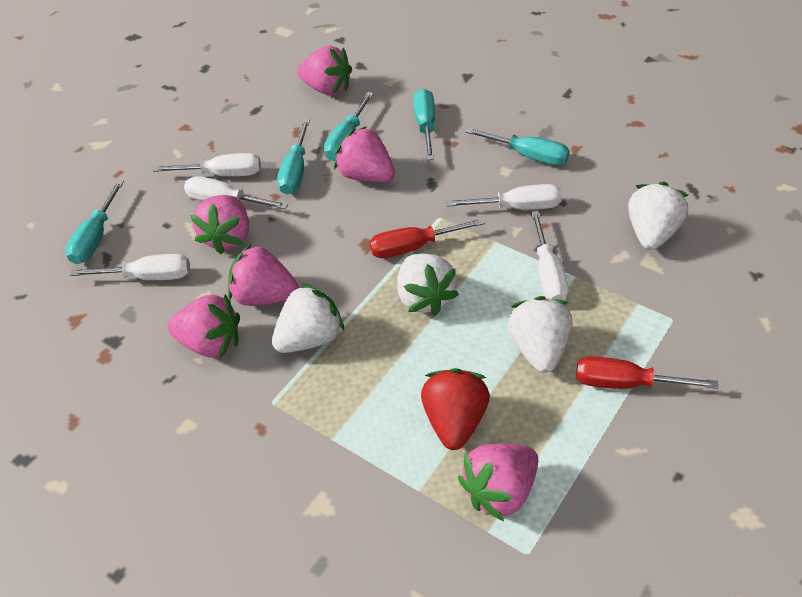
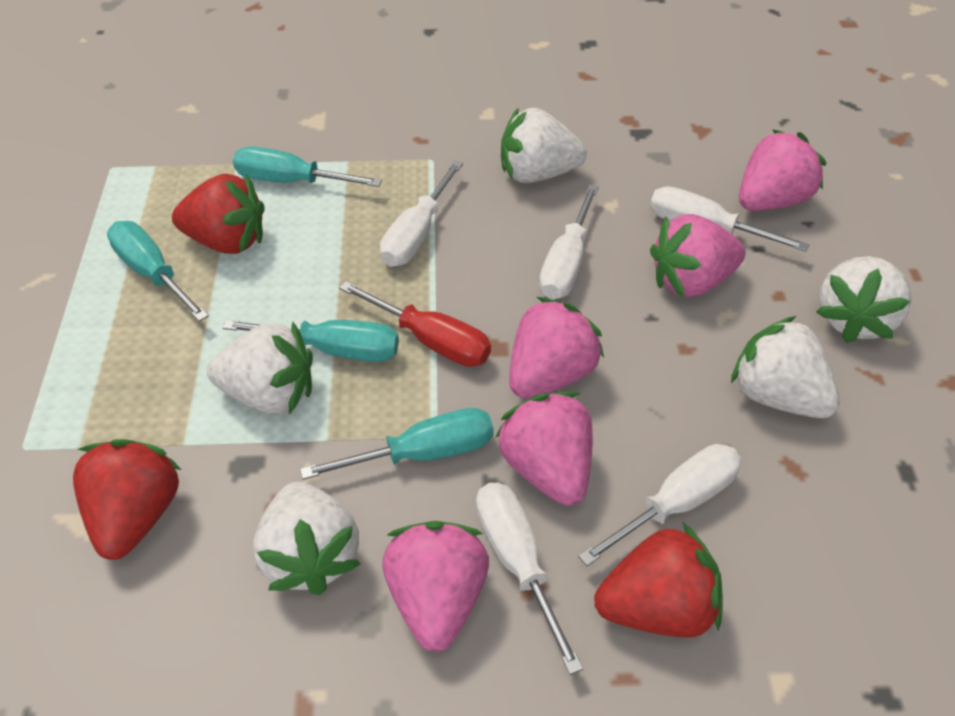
pink strawberry: [168,294,240,358] [190,195,249,254] [228,243,299,306] [297,46,352,95] [334,126,395,183] [458,444,539,521] = 6 -> [382,521,489,652] [495,392,593,506] [509,297,604,399] [650,214,746,298] [739,129,827,211] = 5
red screwdriver: [370,218,485,258] [576,356,718,389] = 2 -> [339,281,491,367] = 1
red strawberry: [421,368,490,450] = 1 -> [73,439,182,560] [172,174,265,254] [594,522,723,638] = 3
turquoise screwdriver: [65,180,124,264] [277,119,310,195] [324,92,374,161] [413,88,435,160] [465,128,570,165] = 5 -> [107,221,209,322] [222,319,399,362] [233,146,382,187] [300,408,494,480] = 4
white strawberry: [272,283,344,353] [397,253,459,316] [508,296,573,373] [628,182,688,250] = 4 -> [207,322,313,414] [253,482,361,595] [501,107,587,183] [731,316,840,418] [816,256,912,343] = 5

